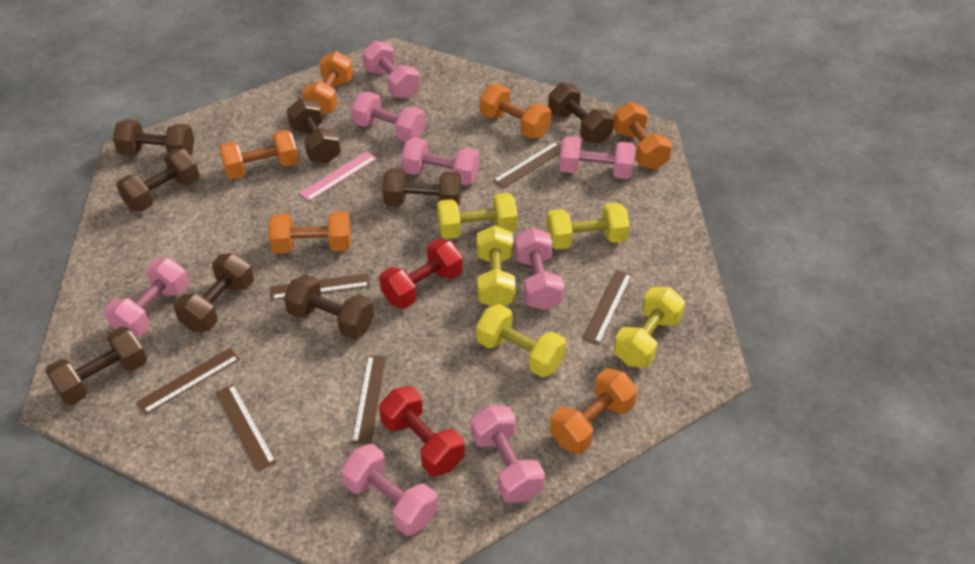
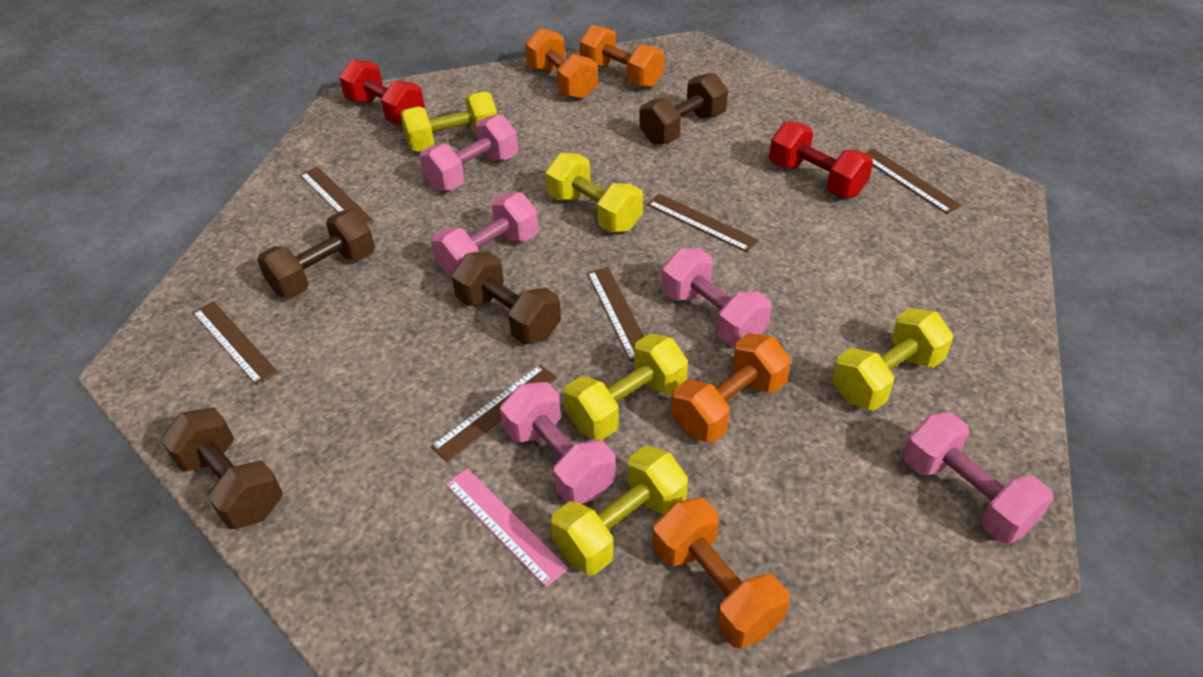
brown dumbbell: [45,326,147,405] [113,119,195,155] [116,149,199,212] [174,253,254,332] [284,274,374,339] [287,98,341,163] [383,168,461,207] [548,83,614,144] = 8 -> [161,407,283,529] [257,210,375,298] [452,251,561,344] [639,73,728,145] = 4
orange dumbbell: [219,130,299,179] [269,211,351,254] [302,51,353,115] [480,84,551,139] [550,368,638,454] [613,102,672,170] = 6 -> [525,28,598,99] [579,25,664,88] [653,498,790,649] [671,333,791,443] = 4
pink dumbbell: [105,258,189,337] [341,444,438,536] [351,92,425,142] [362,41,420,99] [401,137,479,185] [471,405,545,503] [514,228,564,310] [559,136,635,179] = 8 -> [419,114,518,191] [431,192,539,278] [500,382,616,504] [662,248,772,346] [903,412,1054,543] = 5

